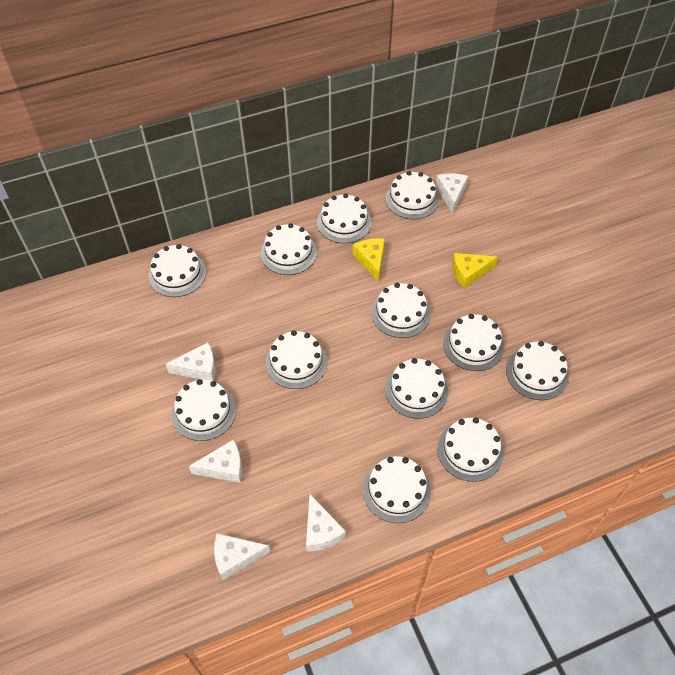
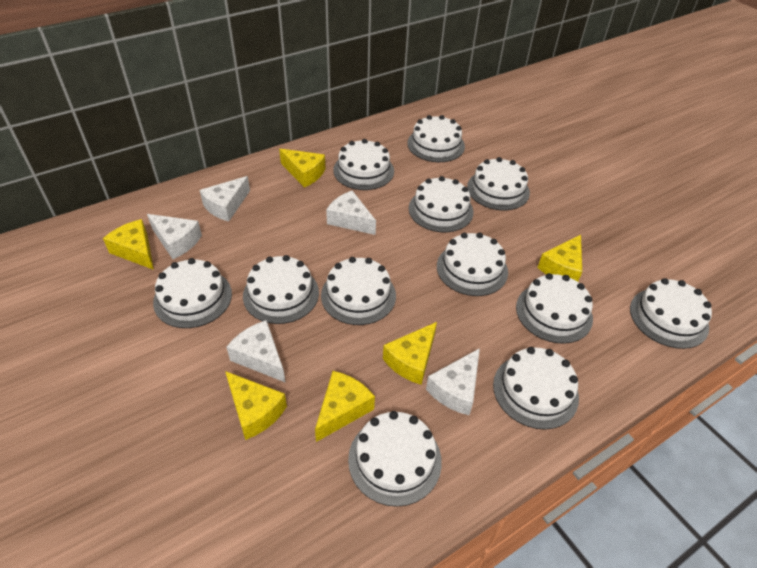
yellow cheese: [353,238,385,282] [452,253,498,288] = 2 -> [103,219,154,270] [225,371,287,440] [279,149,326,187] [315,371,375,442] [383,322,437,385] [537,235,582,282] = 6

